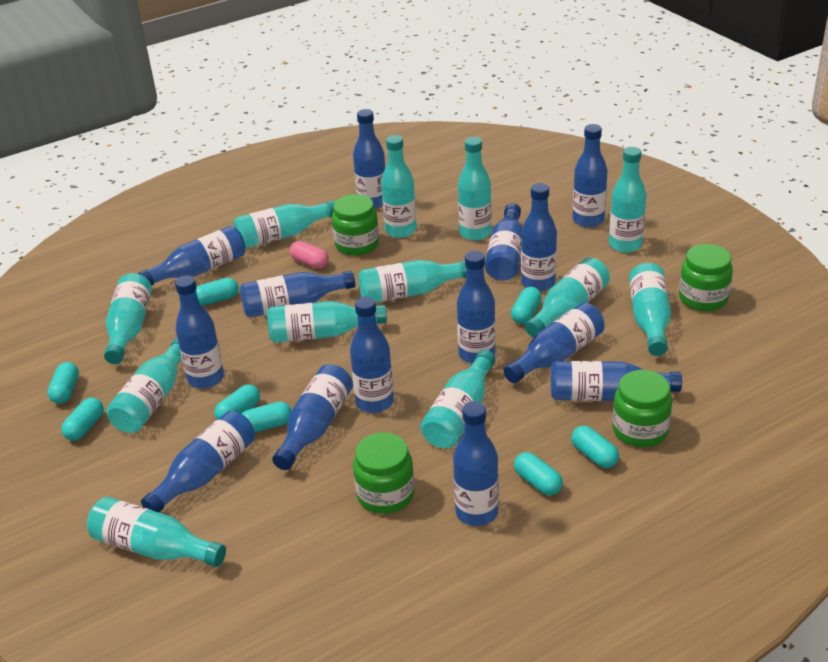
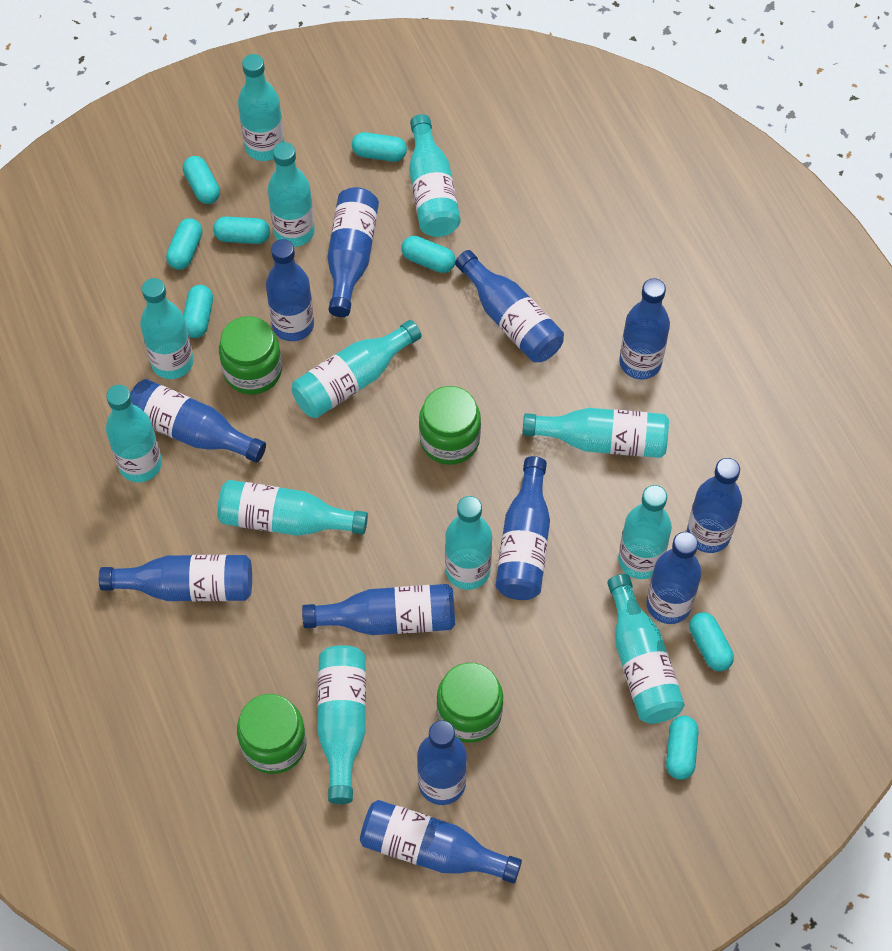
blue bottle: [138,226,246,285] [141,411,255,512] [175,275,224,389] [240,271,355,318] [272,364,353,470] [350,297,394,413] [353,109,386,209] [453,401,499,526] [457,251,496,364] [485,203,522,281] [504,303,604,383] [521,183,557,291] [551,361,682,401] [573,124,608,228] = 14 -> [99,555,252,601] [130,379,266,463] [266,239,314,341] [302,584,455,635] [327,187,379,317] [360,800,522,883] [417,720,467,805] [455,250,564,362] [496,456,550,600] [619,278,670,379] [646,532,702,624] [687,458,742,553] = 12
pink capsule: [289,241,329,269] = 1 -> none = 0

